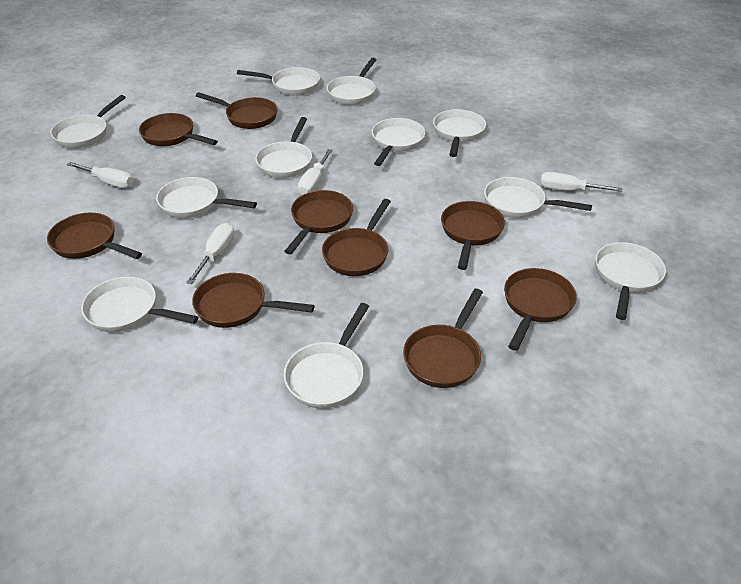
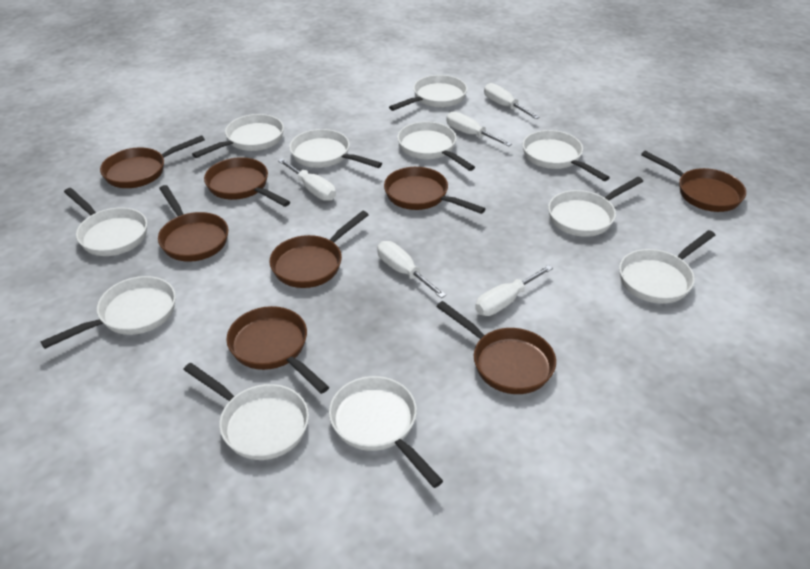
brown pan: [47,213,142,259] [139,113,218,146] [192,273,314,328] [196,92,278,129] [284,190,353,254] [322,199,391,276] [403,289,483,388] [441,201,505,270] [504,268,576,351] = 9 -> [100,135,205,188] [158,185,228,262] [204,157,290,207] [227,306,329,394] [269,211,369,288] [384,167,485,214] [437,301,556,394] [641,151,746,212] = 8
white screwdriver: [67,162,134,188] [186,223,234,284] [298,149,333,195] [540,172,622,192] = 4 -> [278,159,336,201] [377,241,446,298] [446,111,512,146] [475,265,553,316] [484,83,540,119] = 5

